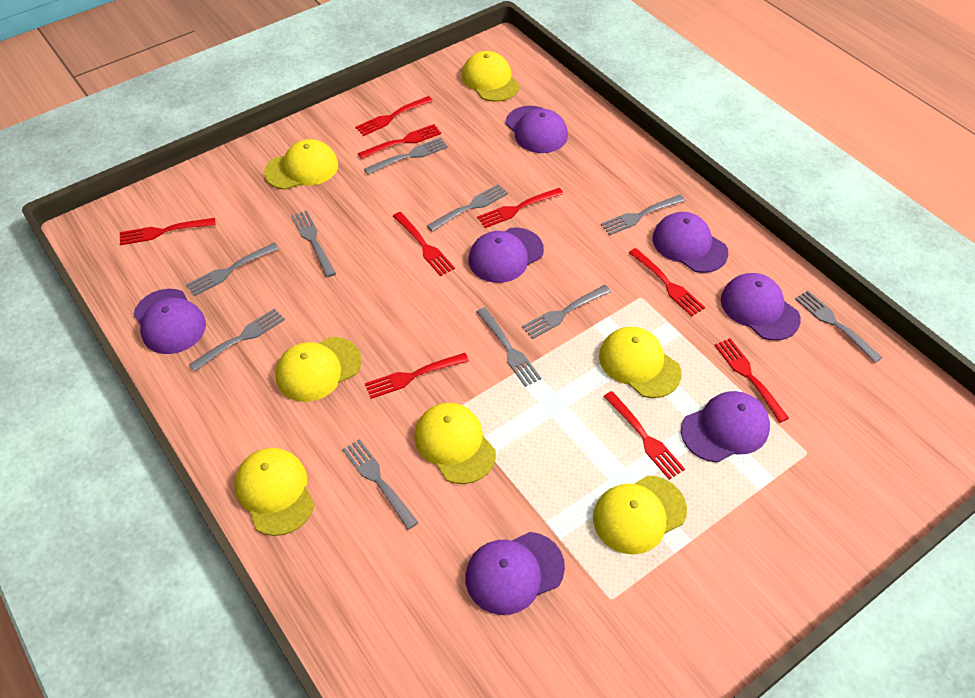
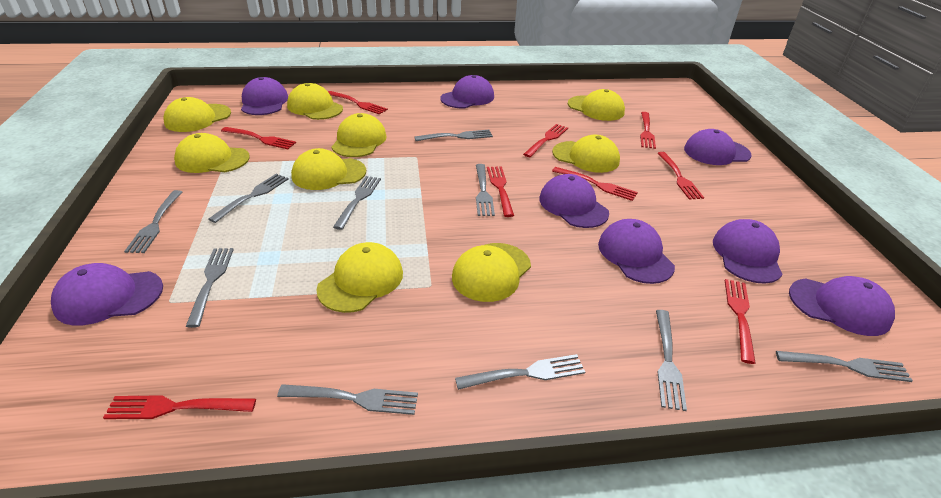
purple cap: [134,289,206,354] [465,532,565,615] [469,227,544,283] [506,106,568,153] [652,212,728,273] [681,391,770,463] [721,273,801,341] = 7 -> [51,263,163,326] [241,77,288,115] [441,75,494,108] [539,174,609,228] [598,219,675,284] [684,129,752,165] [713,219,783,284] [789,276,895,336] = 8
yellow cap: [234,448,314,536] [264,139,338,190] [276,337,362,402] [414,403,496,484] [462,51,520,102] [593,475,687,554] [599,327,682,398] = 7 -> [164,97,231,132] [174,133,250,173] [287,83,343,120] [291,148,366,190] [316,242,403,313] [331,113,387,157] [452,243,531,302] [552,134,620,173] [568,89,625,121] = 9

